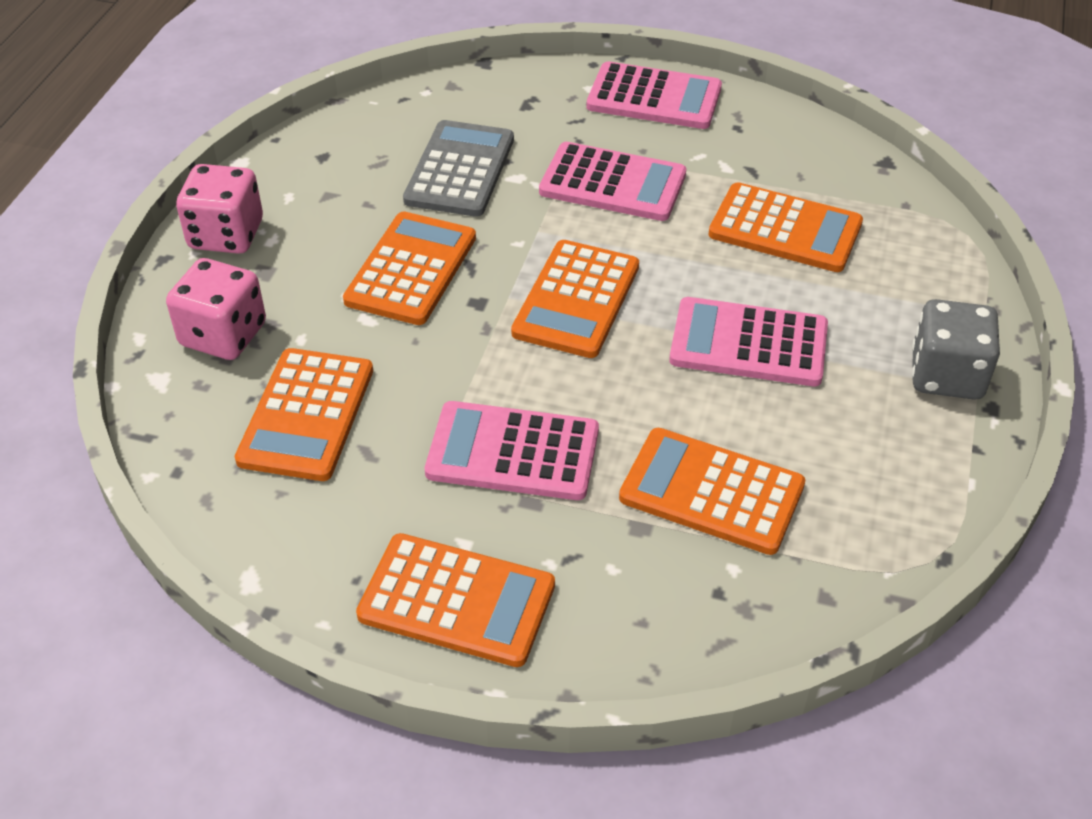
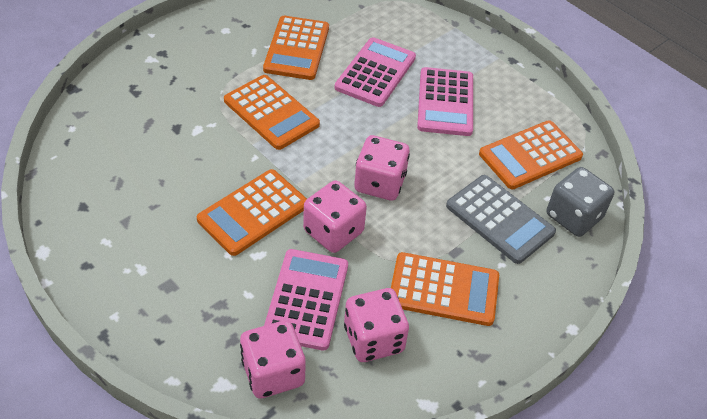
orange calculator: [235,348,373,481] [343,211,476,325] [356,533,555,667] [511,240,639,358] [619,428,805,555] [708,182,863,272] = 6 -> [197,169,307,256] [224,75,320,150] [263,16,329,80] [391,252,499,326] [479,120,583,189] = 5
pink calculator: [425,401,599,500] [539,142,686,221] [586,61,722,129] [669,297,828,386] = 4 -> [264,249,348,350] [335,37,416,107] [417,67,473,136] = 3
pink dice: [166,258,266,360] [176,164,263,254] = 2 -> [240,320,306,399] [303,180,367,253] [344,288,409,362] [354,135,410,201] = 4

